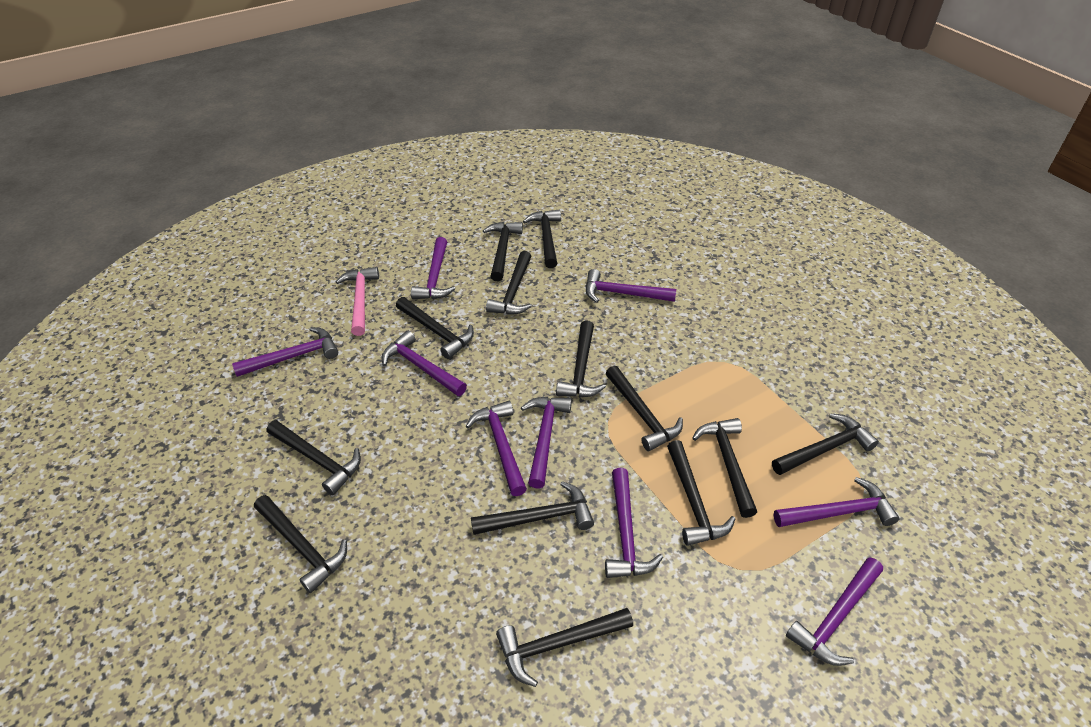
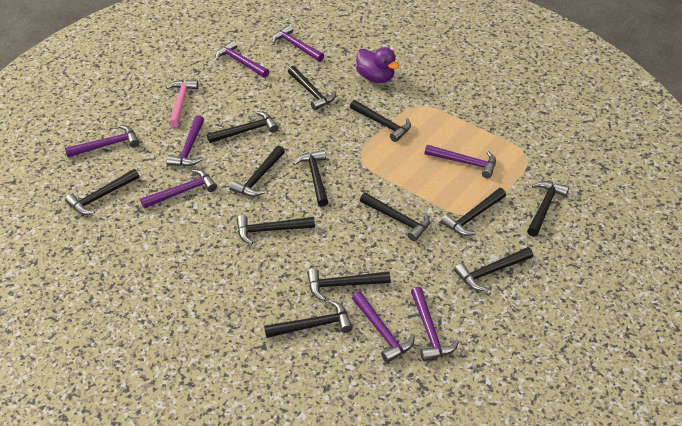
purple duck: none = 0 -> [356,47,399,83] = 1
purple hammer: [232,327,338,377] [381,331,467,396] [411,237,455,299] [465,401,527,496] [521,397,572,489] [586,269,676,303] [605,468,663,578] [774,477,899,527] [786,557,883,666] = 9 -> [65,125,139,157] [140,169,217,209] [167,115,204,167] [215,40,269,78] [272,25,324,62] [352,291,415,363] [411,287,459,361] [425,145,496,178] = 8

